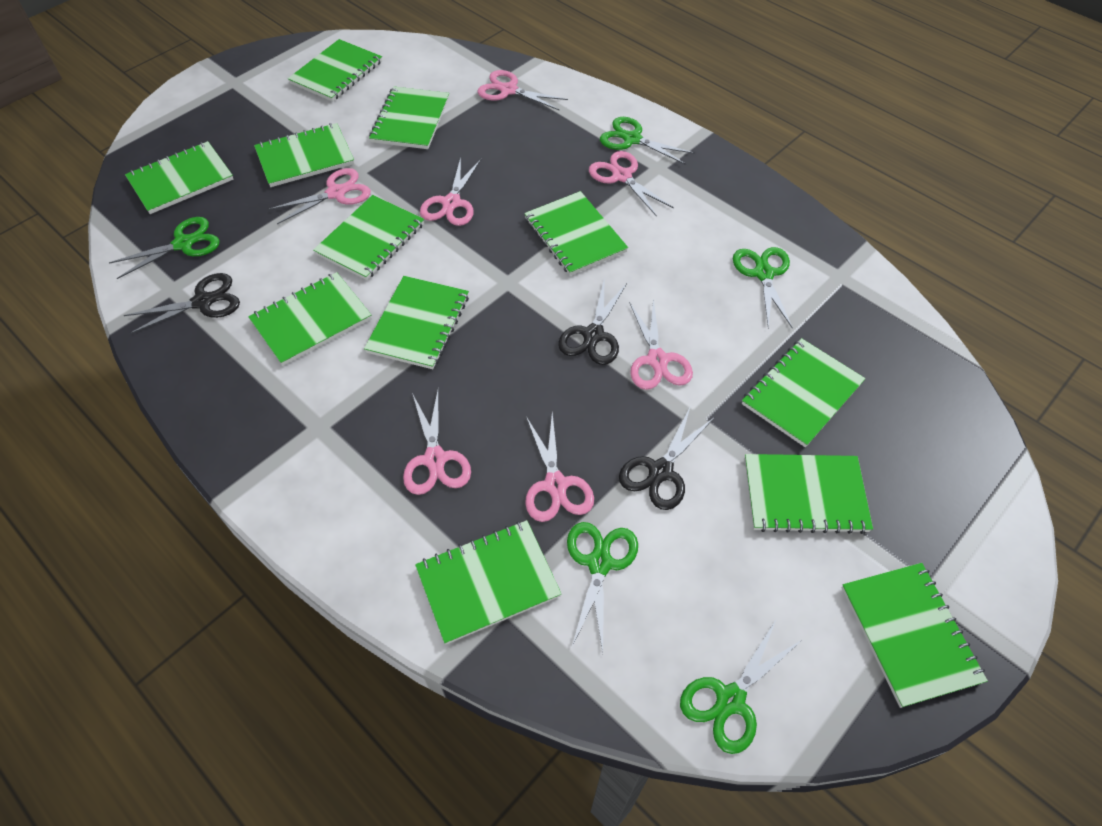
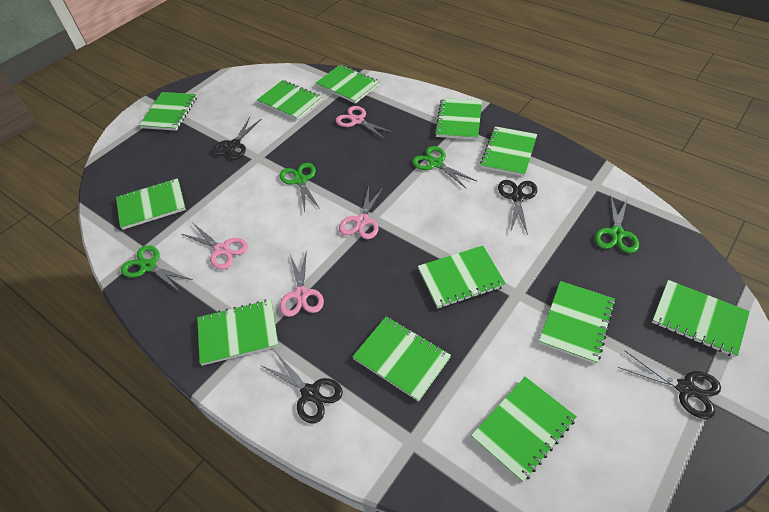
black scissors: [124,273,240,334] [558,277,628,365] [619,408,715,510] = 3 -> [212,117,261,160] [262,353,343,423] [498,180,537,235] [618,351,721,419] = 4
green scissors: [109,217,220,279] [567,522,638,652] [600,117,695,165] [680,620,803,754] [733,247,793,329] = 5 -> [121,245,192,292] [280,163,320,212] [412,146,476,189] [595,195,639,253] = 4
pink scissors: [268,168,371,224] [403,391,471,495] [420,157,481,226] [478,70,568,111] [525,412,594,522] [589,151,674,217] [629,298,693,390] = 7 -> [182,223,248,270] [280,250,324,317] [336,106,395,140] [339,186,384,239] = 4

